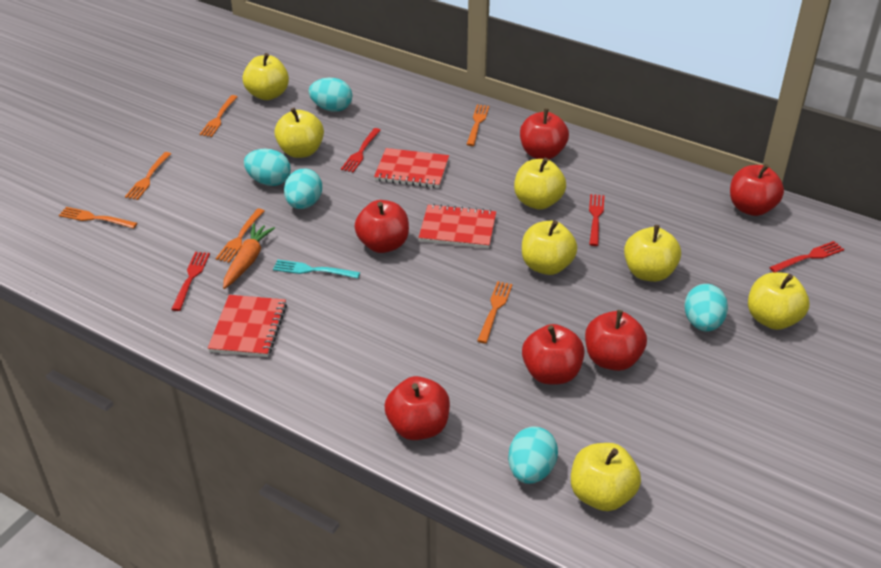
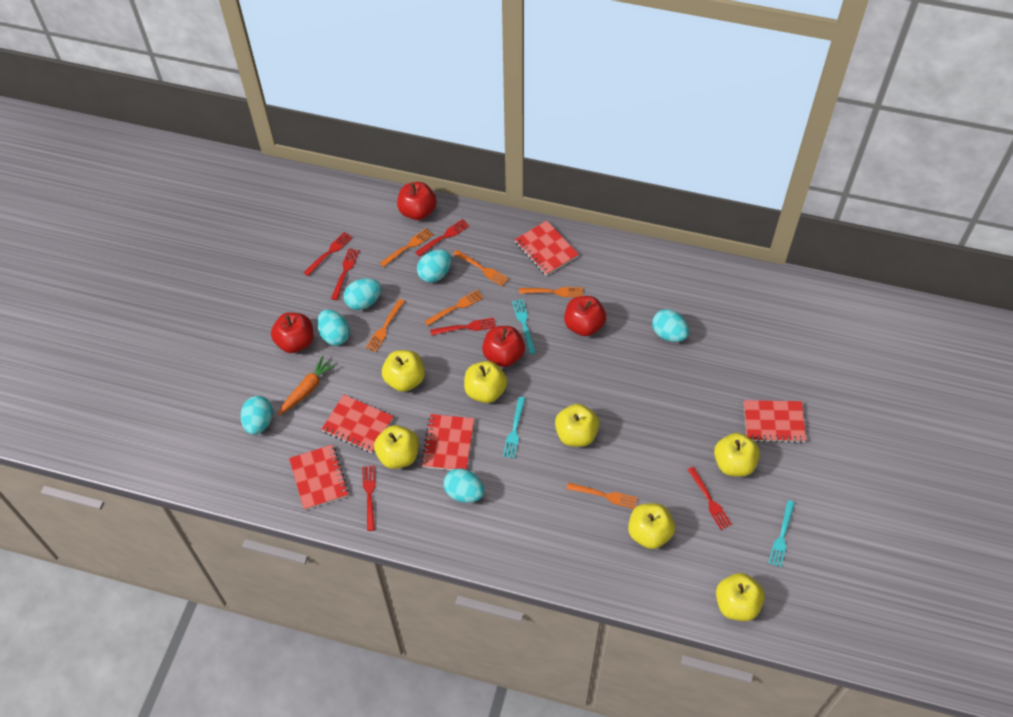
red apple: [355,200,409,253] [385,376,450,440] [520,108,569,160] [522,324,585,384] [585,310,647,371] [730,164,784,216] = 6 -> [271,312,313,353] [397,182,437,220] [482,326,525,367] [564,296,606,336] = 4
red fork: [171,252,210,311] [341,128,381,172] [589,194,605,246] [769,241,844,272] = 4 -> [304,232,352,276] [331,248,359,300] [362,466,375,531] [415,219,469,256] [430,318,496,336] [687,467,732,530] = 6
red notebook: [208,295,287,357] [374,148,449,188] [418,204,496,249] = 3 -> [289,445,349,510] [321,394,394,453] [421,414,474,470] [515,221,579,276] [744,400,806,443] = 5
turquoise egg: [244,149,291,186] [284,169,322,209] [309,78,352,112] [508,426,558,484] [684,284,728,331] = 5 -> [240,396,273,435] [317,310,350,346] [344,278,381,310] [417,249,451,283] [443,468,484,503] [652,309,689,342] = 6
turquoise fork: [273,260,360,279] = 1 -> [503,397,526,459] [512,299,536,354] [768,500,795,567] = 3

